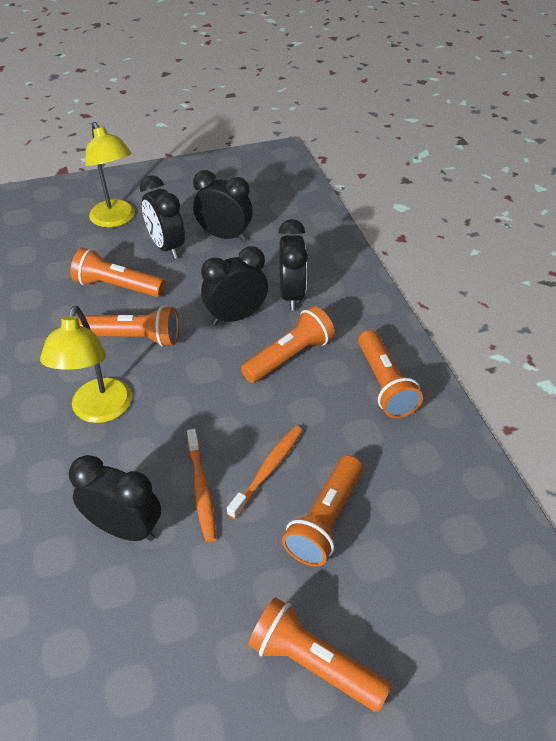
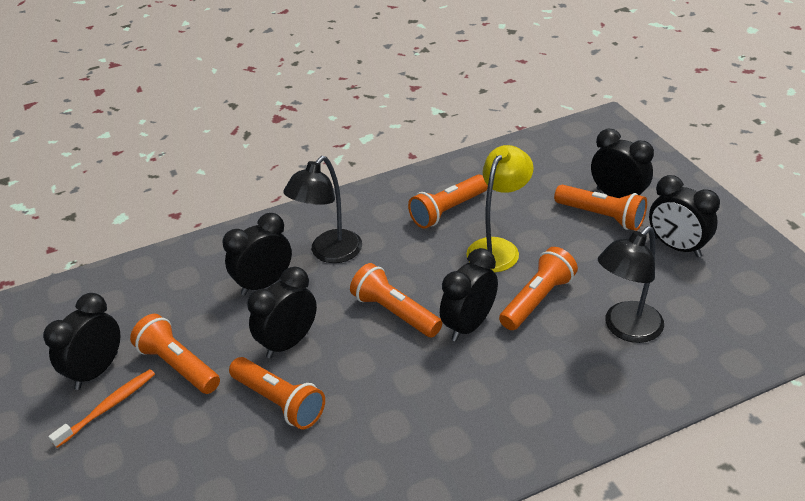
black clock: [69,455,161,541] [140,175,185,259] [193,170,253,242] [201,246,268,325] [279,219,308,311] = 5 -> [43,293,120,390] [223,213,292,296] [247,267,317,358] [440,248,498,341] [591,129,654,198] [649,175,720,257] = 6
black lamp: none = 0 -> [283,156,362,263] [598,226,664,343] = 2
orange toothbrush: [187,429,216,542] [227,426,303,519] = 2 -> [48,369,155,448] = 1
yellow lamp: [40,305,132,423] [85,122,135,227] = 2 -> [466,145,534,272] = 1

